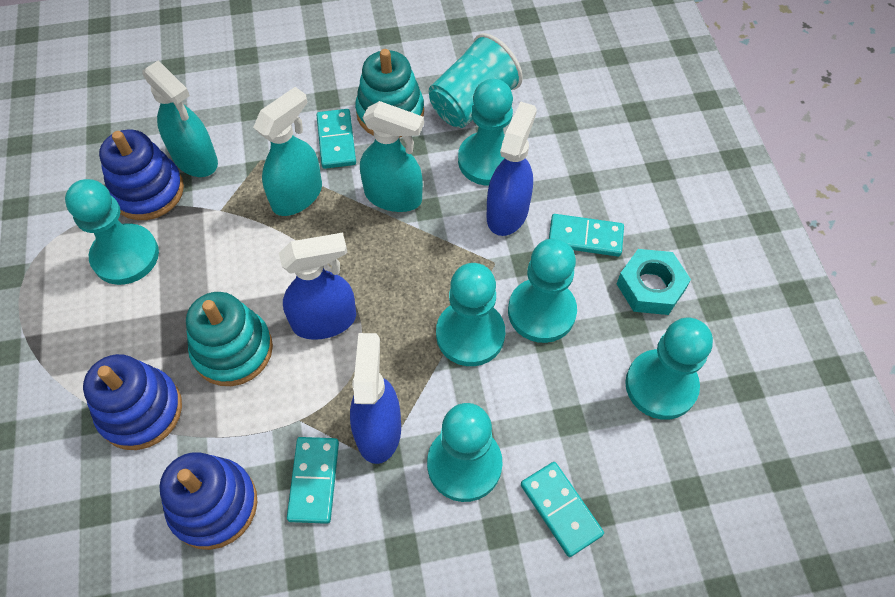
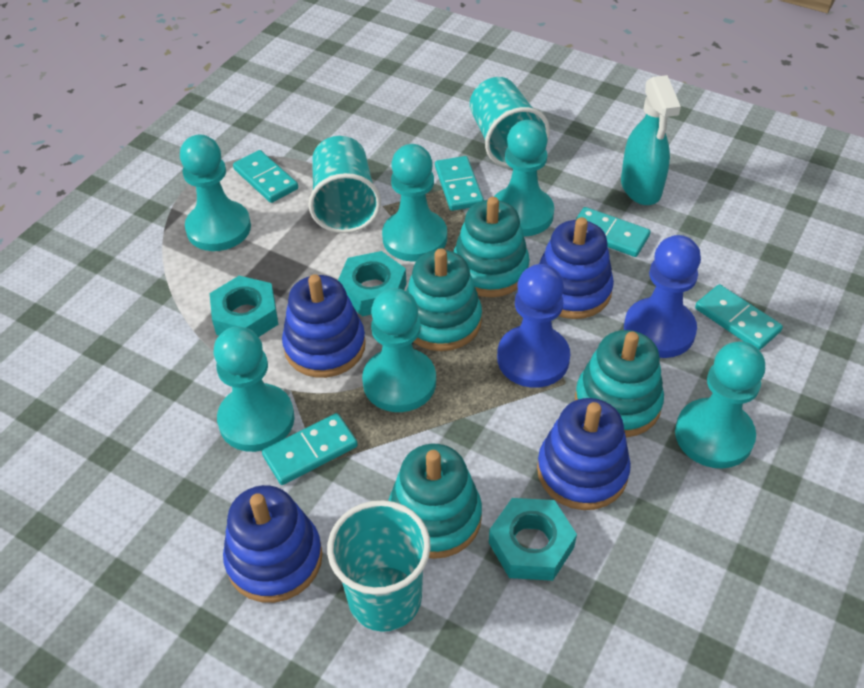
blue pawn: none = 0 -> [497,264,570,388] [624,235,701,358] = 2
blue spray bottle: [279,233,356,340] [350,333,401,464] [487,102,537,236] = 3 -> none = 0
blue stacking toy: [83,354,182,450] [99,129,184,220] [160,452,257,550] = 3 -> [223,485,323,603] [282,274,366,378] [537,398,631,510] [539,217,614,319] = 4
turquoise cup: [429,33,523,128] = 1 -> [309,136,381,233] [327,500,431,632] [470,77,550,167] = 3
turquoise domino: [287,437,339,524] [317,109,356,169] [521,462,604,557] [549,214,624,257] = 4 -> [233,150,298,203] [262,413,358,485] [435,156,484,211] [575,207,650,257] [695,284,783,350] = 5
turquoise nut: [617,249,691,315] = 1 -> [210,276,278,337] [338,251,407,316] [489,498,577,581] = 3
turquoise spray bottle: [142,60,218,177] [253,87,322,216] [360,101,424,212] = 3 -> [621,75,681,205] = 1
turquoise stacking toy: [186,292,273,386] [355,49,424,138] = 2 -> [388,444,482,559] [406,249,482,351] [453,197,530,297] [575,330,664,437] = 4

